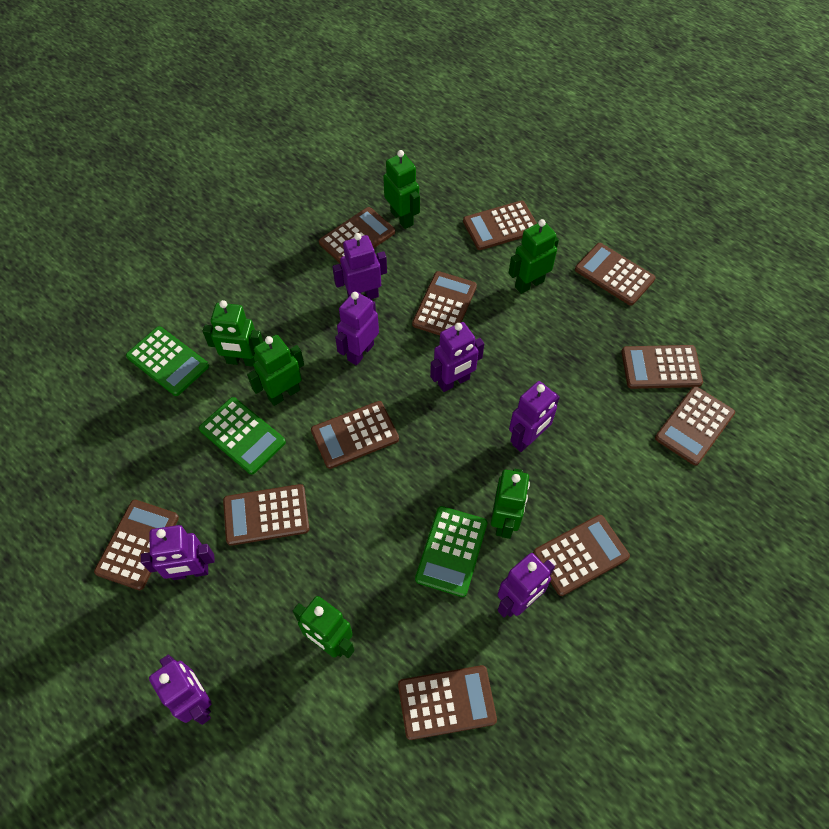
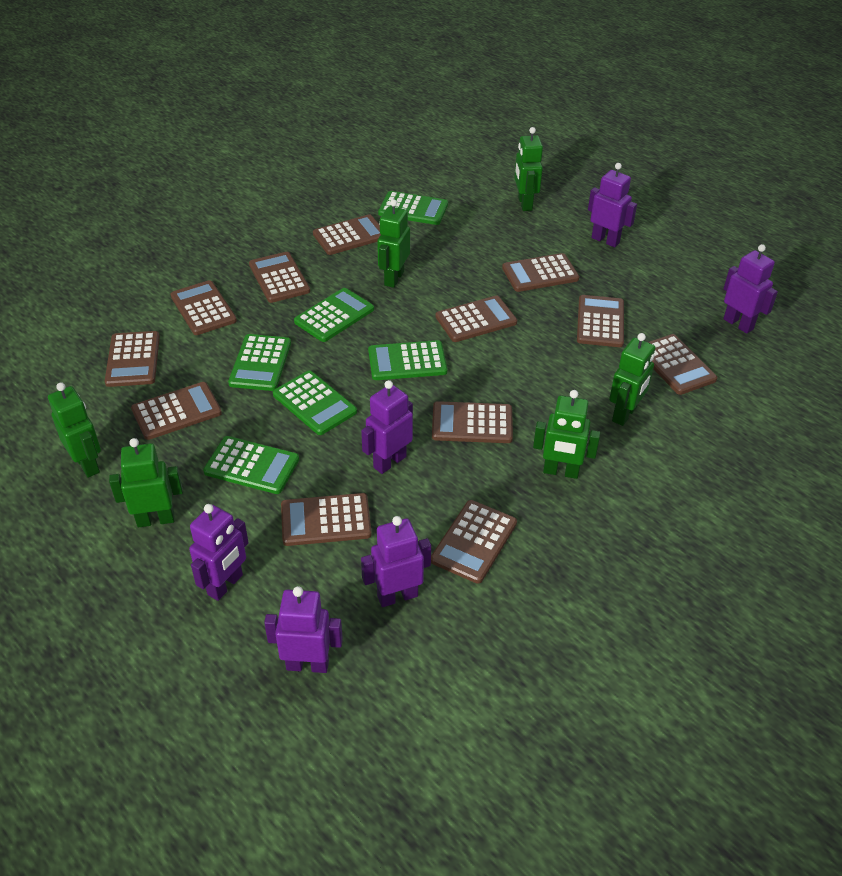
brown calculator: [94,500,179,590] [223,484,309,546] [311,401,399,469] [319,207,395,264] [398,665,497,740] [412,271,477,335] [463,200,537,250] [533,515,630,596] [575,243,656,306] [621,345,703,389] [655,386,735,466] = 11 -> [105,331,160,387] [131,382,222,440] [171,280,237,335] [249,252,310,303] [281,493,372,546] [313,214,381,255] [431,500,517,584] [432,401,513,443] [436,295,517,342] [502,253,580,292] [577,295,624,347] [648,334,717,395] = 12
green calculator: [126,326,209,396] [199,397,286,475] [415,506,488,597] = 3 -> [203,436,299,494] [228,334,291,391] [273,370,357,435] [294,288,374,342] [368,340,447,380] [378,191,448,225] = 6
purple robot: [141,525,215,580] [149,655,212,725] [332,233,387,299] [335,291,379,365] [430,322,484,392] [497,553,555,617] [509,381,560,452] = 7 -> [189,504,249,601] [264,586,343,673] [361,380,413,474] [361,516,431,607] [588,163,637,247] [723,244,778,334] = 6

